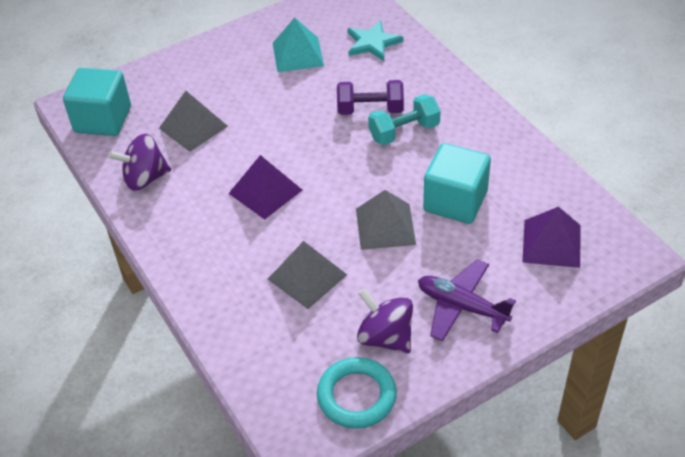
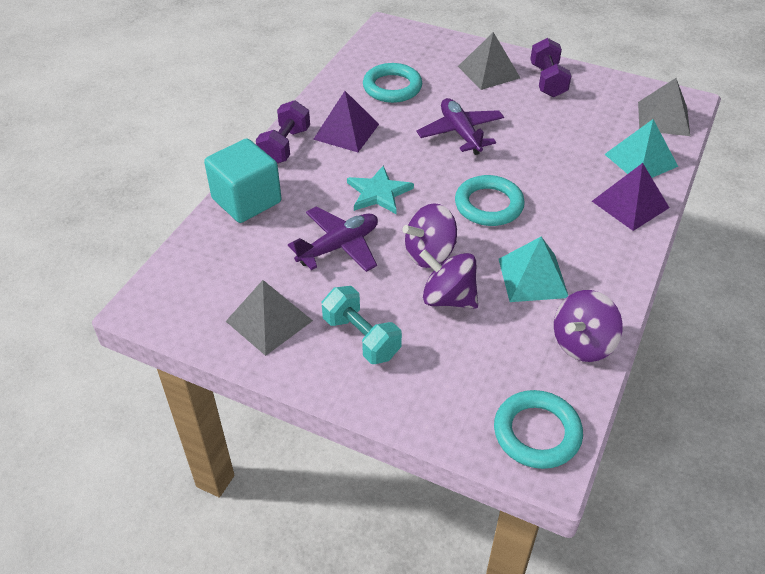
purple dumbbell: [337,80,404,115] = 1 -> [256,100,310,163] [531,38,571,97] = 2
purple plane: [418,259,516,341] = 1 -> [288,206,378,272] [416,98,504,155] = 2
purple spinning top: [108,134,171,191] [357,288,413,353] = 2 -> [402,203,457,268] [419,249,478,309] [554,290,623,362] = 3
turquoise cube: [63,68,131,136] [423,143,491,224] = 2 -> [204,138,281,223] = 1
turquoise pyramid: [273,17,324,72] = 1 -> [499,237,568,302] [604,119,678,178] = 2
turquoise ring: [317,357,397,429] = 1 -> [363,63,422,103] [455,175,525,226] [494,390,583,469] = 3

